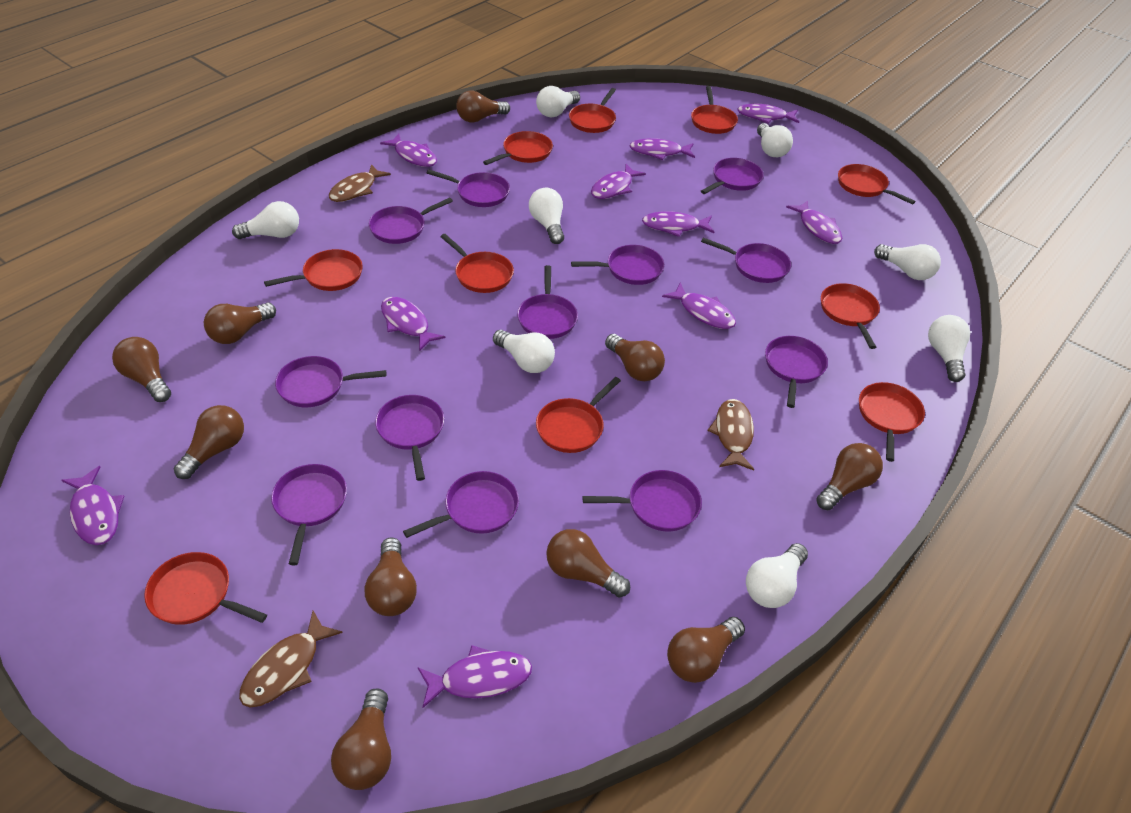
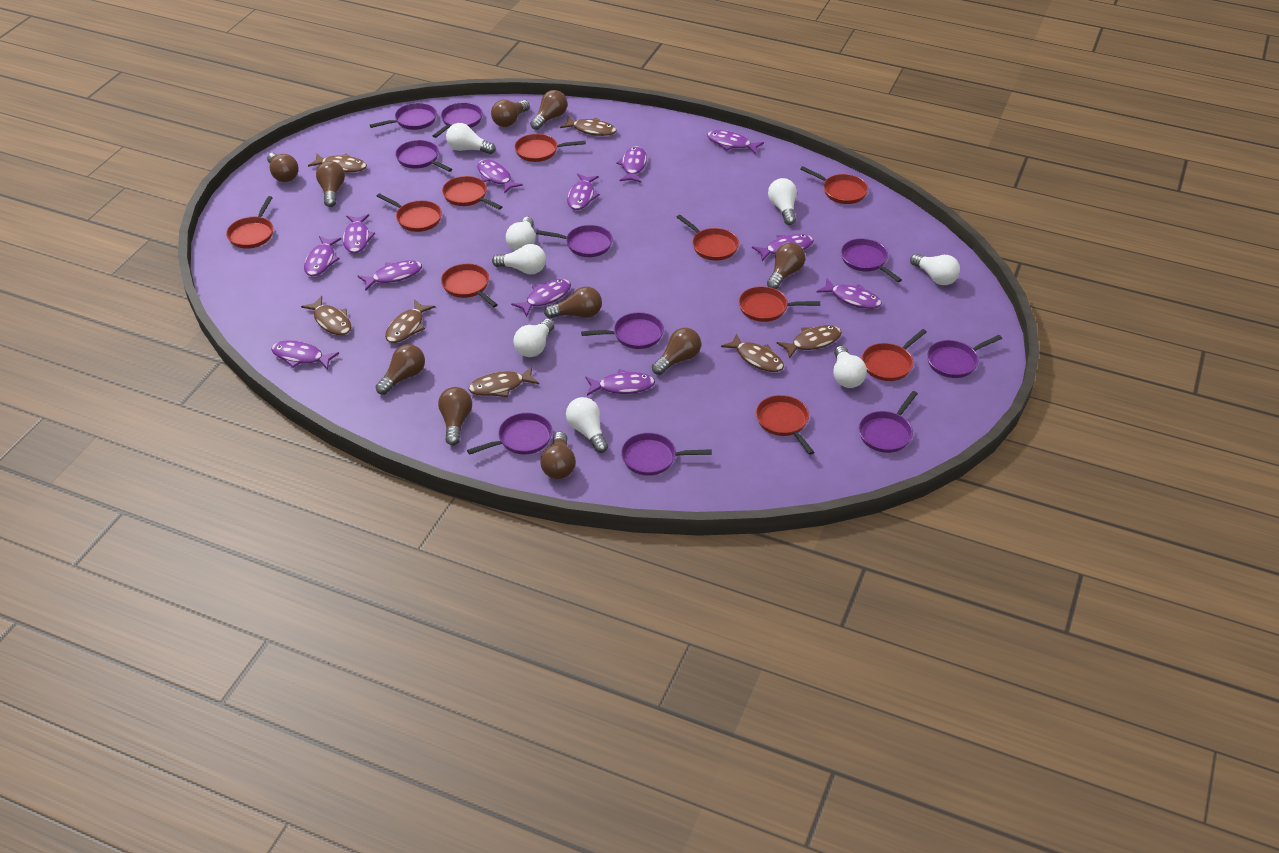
brown fish: [239,611,343,707] [329,164,391,202] [707,399,754,470] = 3 -> [301,296,351,335] [308,153,367,172] [385,299,435,343] [469,366,539,397] [560,116,617,136] [721,334,784,372] [777,325,842,359] = 7
purple fish: [61,466,124,545] [380,134,437,167] [381,297,445,351] [418,645,532,708] [591,164,646,199] [630,138,695,160] [642,211,714,237] [662,282,736,329] [737,104,799,124] [786,201,842,244] = 10 -> [271,340,339,370] [304,236,341,276] [343,214,375,253] [358,260,422,291] [477,159,523,194] [511,279,571,317] [567,174,600,210] [585,369,655,396] [616,146,647,183] [707,130,764,154] [752,234,814,261] [816,278,882,309] = 12
purple pan: [271,464,347,565] [275,356,386,407] [369,198,453,244] [375,395,444,481] [403,471,519,538] [427,169,510,207] [517,265,578,339] [571,245,664,285] [582,470,702,531] [701,158,764,194] [701,237,791,283] [765,336,828,408] = 12 -> [370,103,437,130] [395,140,452,172] [433,103,483,138] [467,413,552,455] [536,225,613,257] [581,312,664,349] [621,433,712,476] [841,238,902,282] [859,391,918,453] [927,335,1002,378] = 10

